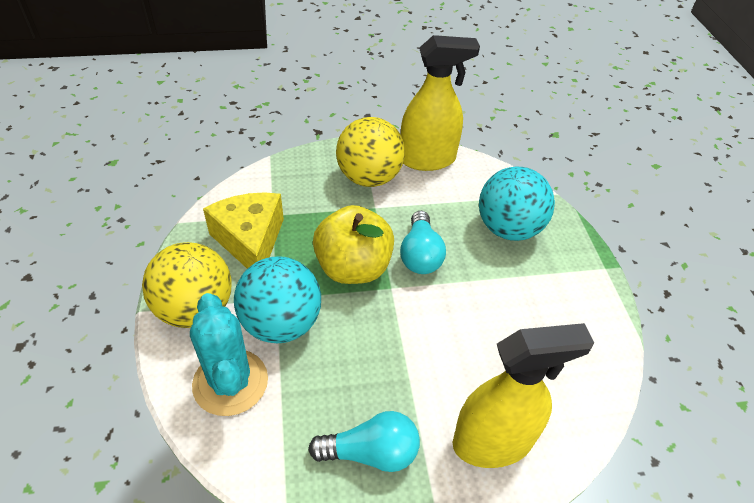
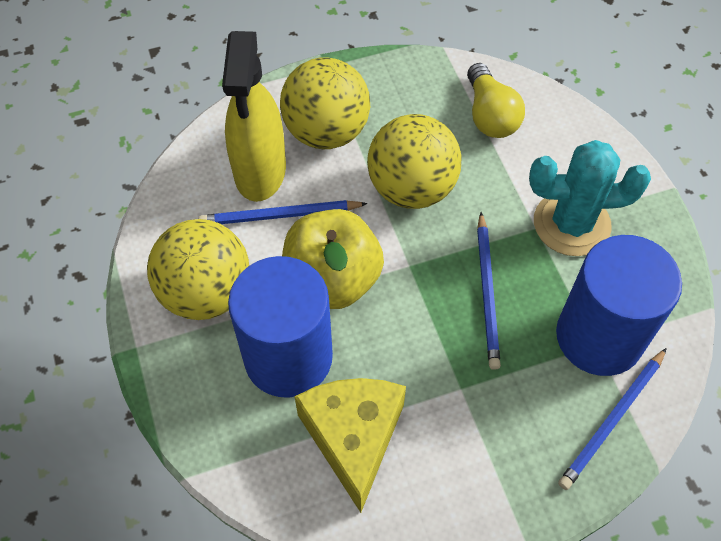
blue cylinder: none = 0 -> [228,256,333,398] [556,235,682,376] = 2
blue pencil: none = 0 -> [198,200,368,224] [477,212,501,370] [558,348,667,490] = 3
turquoise ball: [234,256,321,343] [479,167,555,241] = 2 -> none = 0
turquoise light bulb: [308,411,420,472] [400,211,446,274] = 2 -> none = 0
yellow ball: [142,242,232,328] [336,117,405,187] = 2 -> [147,219,249,320] [280,57,370,149] [367,114,461,209] = 3
yellow light bulb: none = 0 -> [467,63,525,138] = 1
yellow spray bottle: [401,35,480,171] [453,323,594,468] = 2 -> [222,31,286,202] = 1

